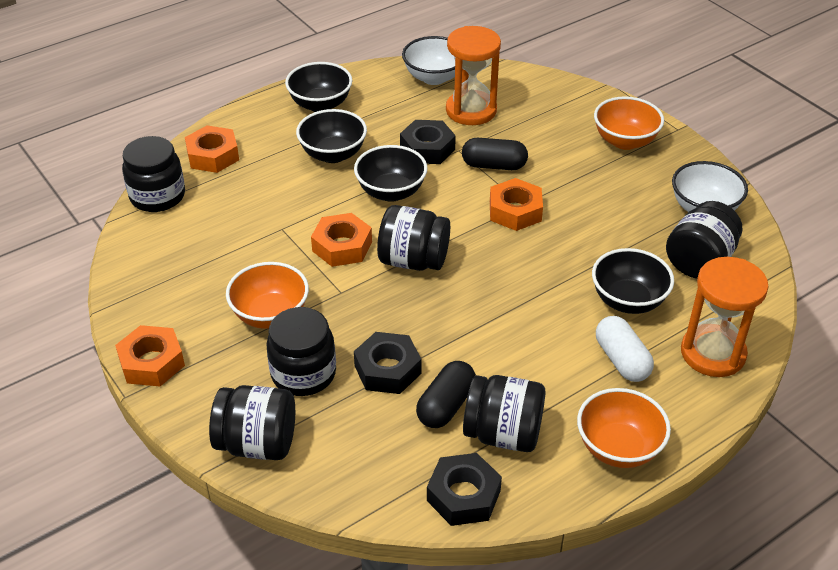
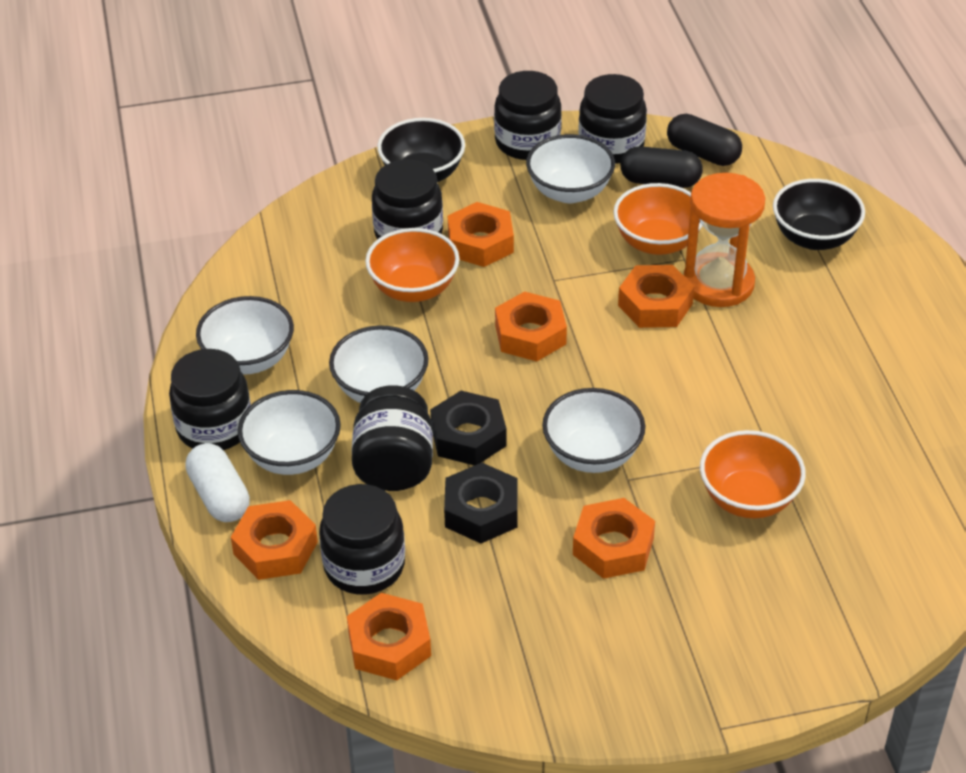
black bowl: [285,62,352,112] [296,109,367,163] [354,145,427,202] [592,248,674,314] = 4 -> [377,118,465,182] [773,179,865,250] = 2
black nut: [354,332,422,394] [400,120,456,164] [427,453,502,526] = 3 -> [430,391,507,466] [444,463,518,543] = 2
orange hourglass: [446,26,501,125] [681,257,768,377] = 2 -> [684,173,765,307] = 1
orange nut: [115,325,185,386] [185,125,239,173] [311,213,372,267] [490,178,543,231] = 4 -> [231,500,318,580] [347,593,431,680] [448,202,514,267] [495,291,567,361] [573,498,655,579] [618,265,694,328] = 6
white bowl: [402,36,455,85] [672,161,748,212] = 2 -> [196,296,294,375] [238,390,341,475] [329,325,429,403] [526,134,615,203] [542,388,645,473] = 5

